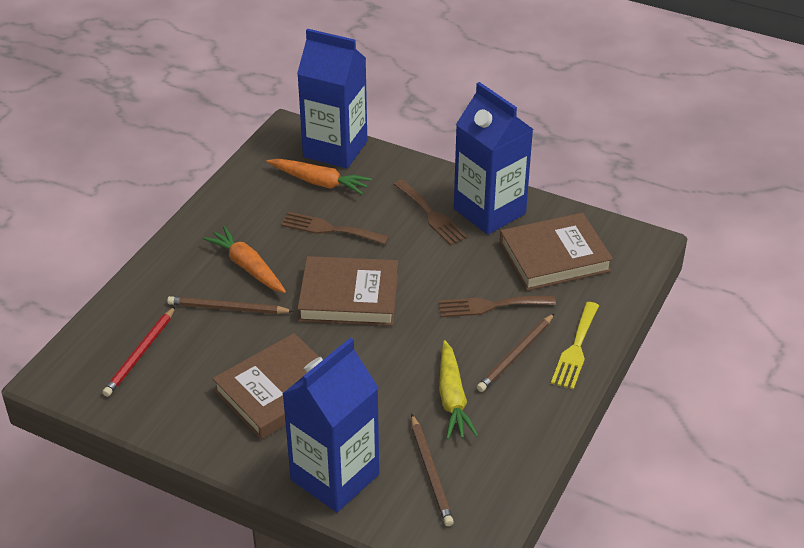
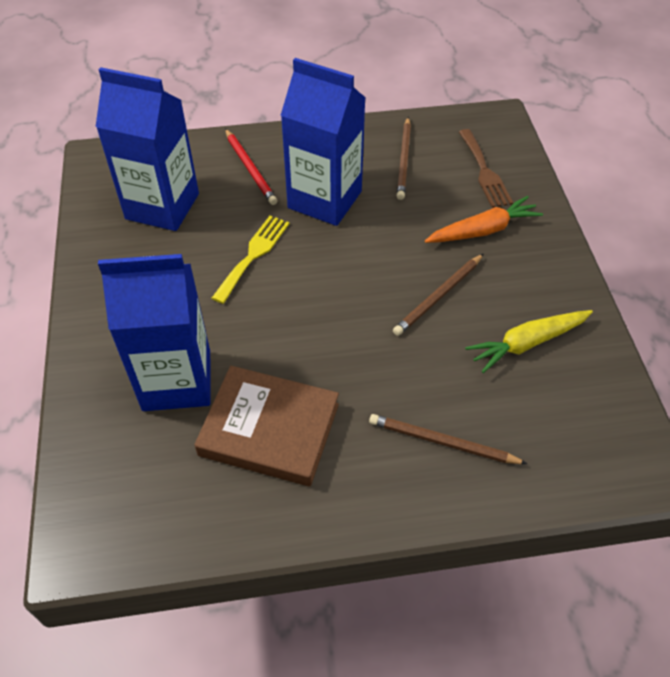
brown book: [212,333,319,440] [297,256,398,326] [500,213,613,291] = 3 -> [194,366,339,486] = 1
brown fork: [281,212,389,245] [394,179,468,245] [438,295,556,317] = 3 -> [459,129,513,208] = 1
orange carrot: [203,226,286,293] [267,159,372,195] = 2 -> [425,196,543,243] = 1

